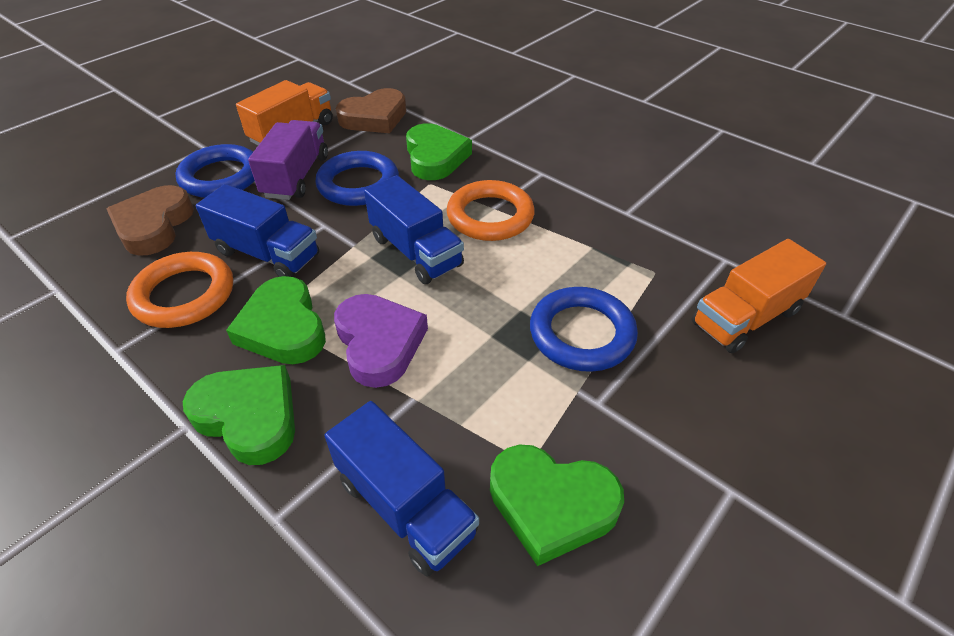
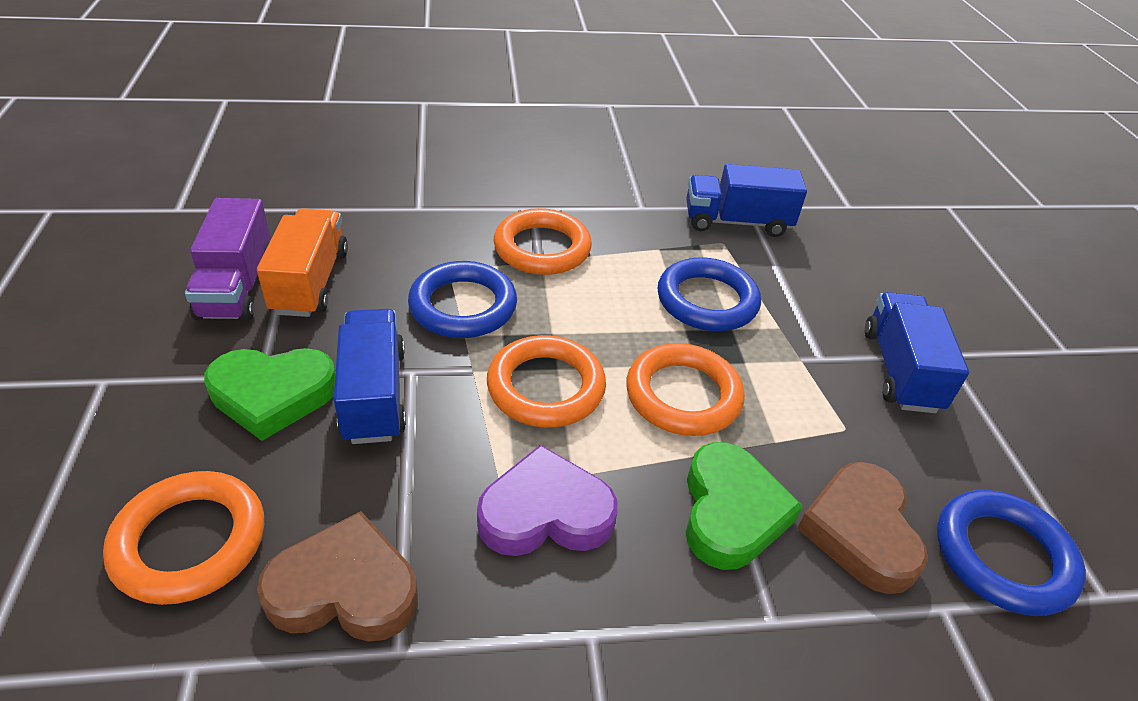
green heart: [183,365,295,465] [226,276,326,364] [406,123,472,180] [490,444,624,566] = 4 -> [204,348,335,441] [686,442,803,570] = 2
orange ring: [126,252,233,328] [447,180,534,241] = 2 -> [103,471,264,605] [487,335,606,428] [494,208,592,275] [626,343,745,436] = 4
orange truck: [236,80,333,145] [691,239,826,353] = 2 -> [257,208,348,317] = 1

